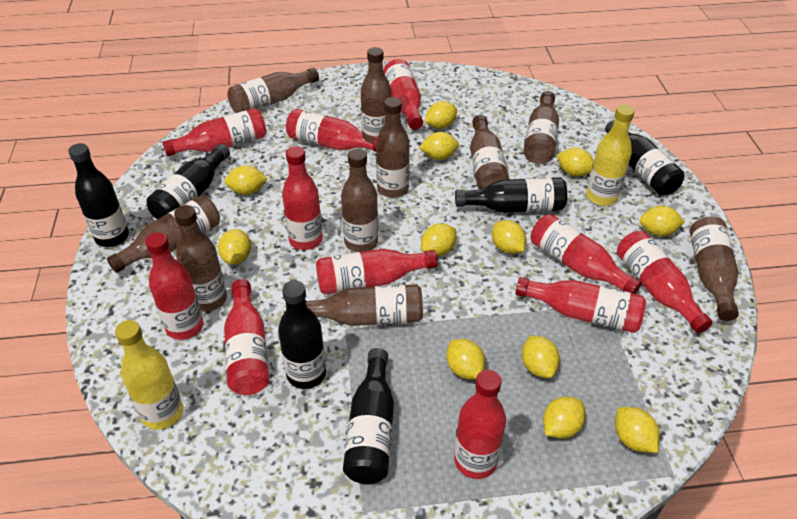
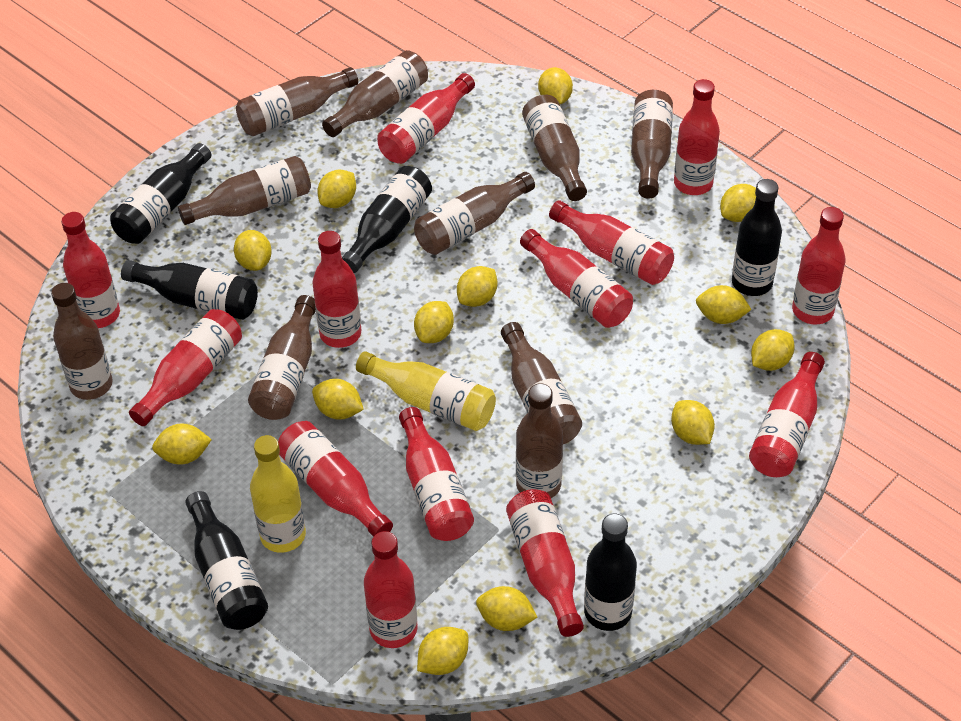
red bottle: [145,232,203,340] [162,108,266,156] [224,279,269,395] [282,146,323,250] [286,109,378,152] [316,249,438,295] [383,59,423,130] [454,370,506,479] [516,277,646,333] [531,214,642,294] [617,231,713,333] = 11 -> [61,212,120,328] [129,309,242,426] [278,421,393,537] [313,231,361,348] [364,531,418,648] [377,73,475,164] [399,407,474,541] [506,489,584,637] [520,229,633,328] [549,200,674,285] [674,79,720,195] [749,352,825,477] [792,207,845,325] = 13
yellow lemon: [218,229,251,265] [225,165,268,195] [419,132,459,160] [421,223,456,256] [425,101,457,129] [446,339,485,379] [492,220,526,254] [522,336,560,378] [543,396,586,439] [557,148,594,177] [615,407,660,453] [640,206,685,237] = 12 -> [152,423,212,465] [234,230,272,271] [312,379,364,420] [317,170,356,208] [414,301,454,343] [417,627,468,675] [457,266,497,307] [476,586,537,631] [538,67,573,105] [671,400,715,445] [696,285,752,324] [720,184,756,222] [751,329,794,371] = 13

